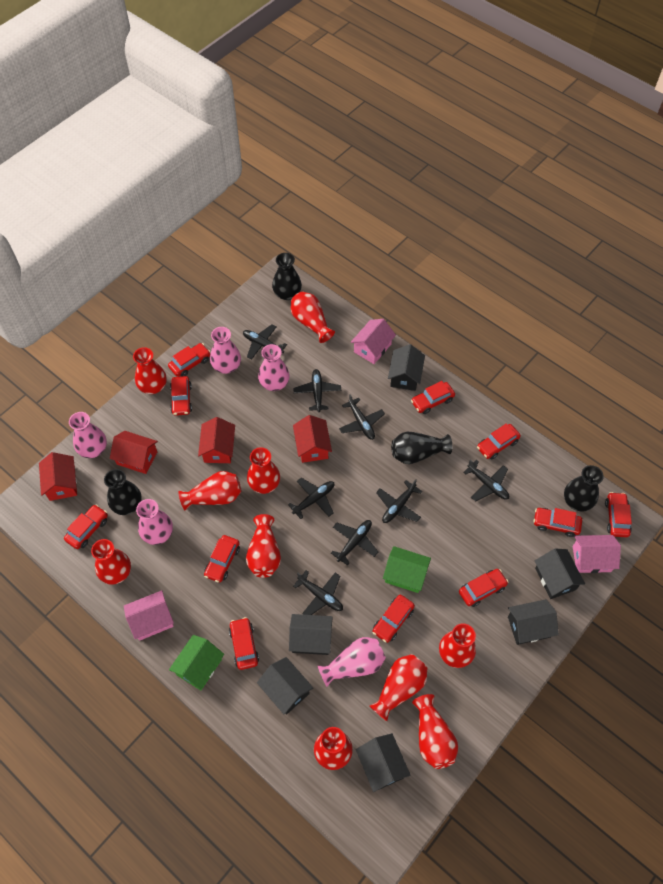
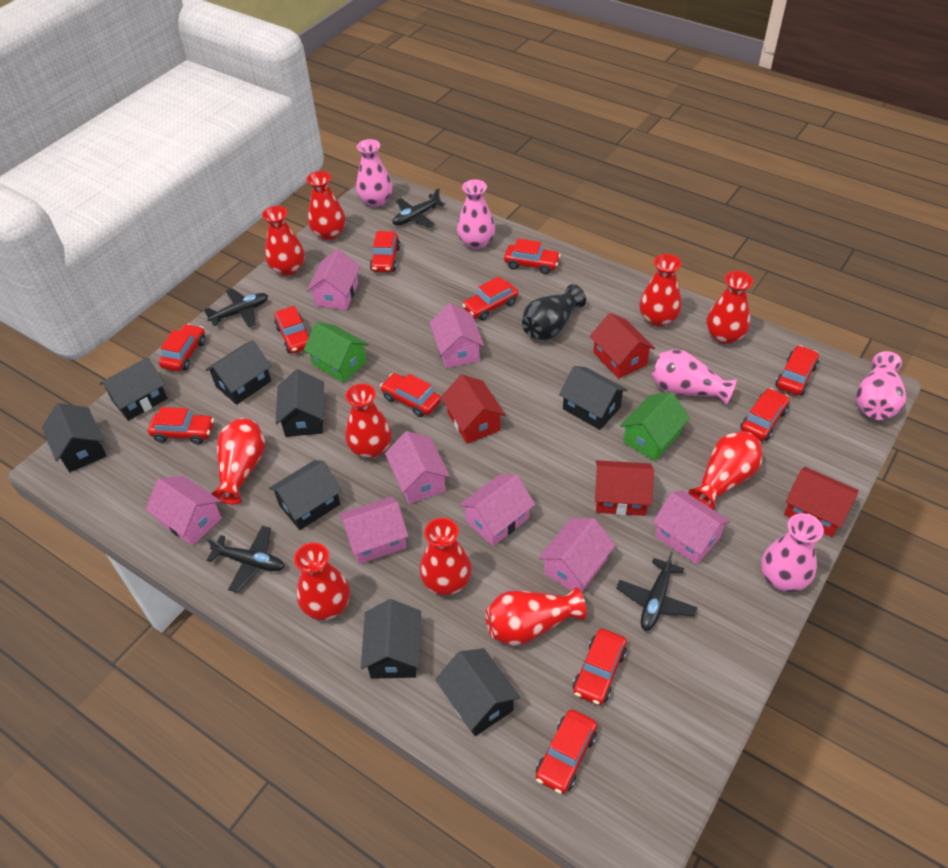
black house: [257,657,313,715] [289,614,333,655] [356,733,411,792] [388,344,425,391] [508,599,559,645] [535,548,585,599] = 6 -> [42,403,106,472] [99,357,168,421] [205,340,271,405] [269,460,342,530] [276,369,324,437] [361,599,421,679] [435,648,520,736] [559,366,628,430] = 8
black plane: [243,324,287,359] [288,478,334,519] [293,369,341,412] [293,570,343,615] [331,520,378,566] [339,394,385,440] [376,479,422,523] [463,460,509,502] = 8 -> [204,288,268,327] [206,526,285,592] [393,188,445,228] [616,551,698,631] = 4
black vase: [104,469,142,515] [272,253,302,300] [391,432,452,464] [564,465,604,512] = 4 -> [522,284,586,340] = 1
pink house: [124,590,174,641] [351,319,396,364] [572,535,621,573] = 3 -> [145,476,222,546] [307,249,360,310] [339,497,408,564] [385,431,450,504] [429,303,484,368] [459,474,535,546] [539,518,616,593] [653,490,730,564] = 8

